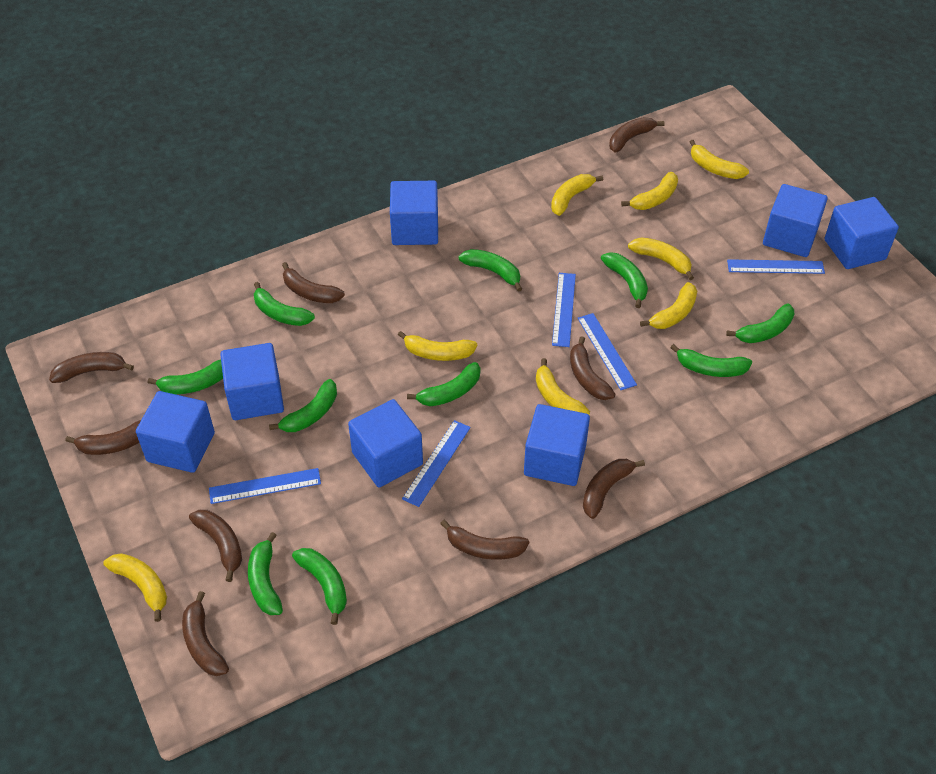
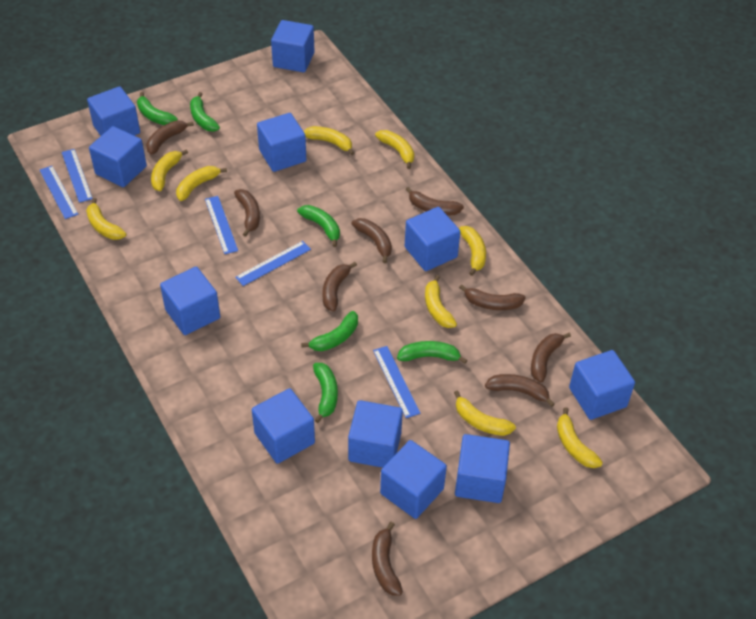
blue cube: [136,391,215,473] [220,343,284,420] [348,399,423,487] [390,181,438,245] [524,404,590,486] [763,184,828,257] [824,197,899,269] = 7 -> [87,86,140,136] [89,126,147,187] [160,267,220,335] [252,388,315,464] [257,113,306,172] [271,20,314,72] [348,400,403,468] [380,440,447,519] [405,207,460,271] [455,434,510,503] [569,350,635,420] = 11
green banana: [148,360,223,394] [248,532,283,615] [254,282,315,326] [269,379,337,432] [292,548,347,625] [407,362,480,406] [459,249,522,292] [601,252,648,308] [670,344,752,377] [726,304,794,343] = 10 -> [137,92,178,125] [190,92,220,131] [297,205,340,247] [301,311,358,351] [313,363,338,423] [397,341,467,364] = 6
yellow banana: [103,553,167,622] [398,331,477,361] [536,358,590,415] [551,174,603,216] [621,172,678,210] [628,237,694,280] [640,282,697,329] [690,140,749,179] = 8 -> [86,198,126,240] [151,149,188,191] [176,166,227,201] [303,126,354,155] [375,130,414,169] [425,275,457,328] [454,391,516,436] [459,226,486,276] [557,407,603,468] = 9

